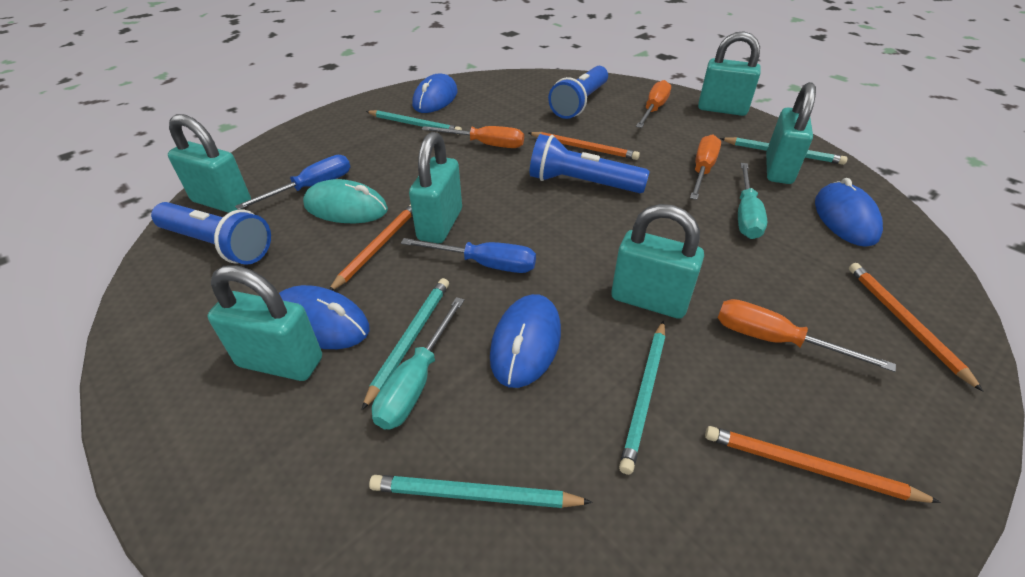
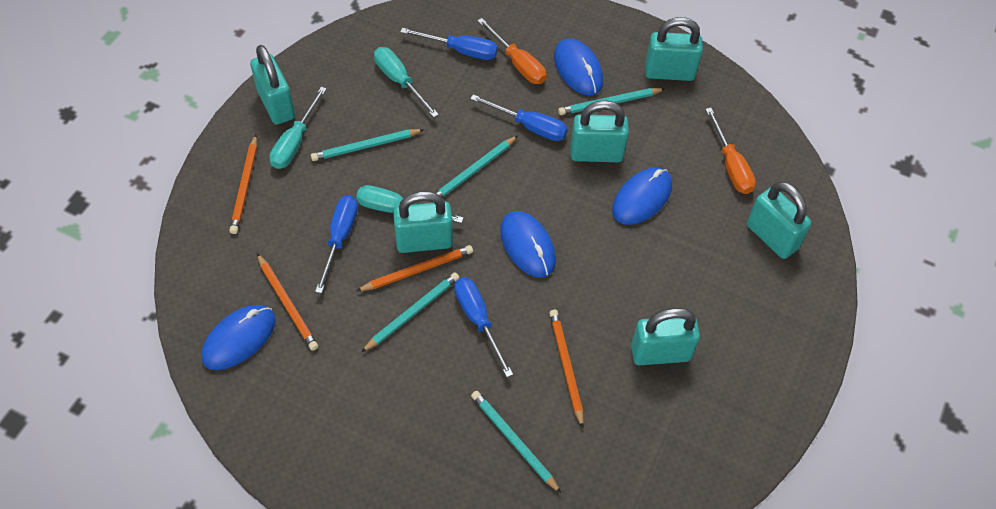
blue flashlight: [151,202,271,265] [530,134,650,193] [548,66,608,119] = 3 -> none = 0
blue screwdriver: [235,155,350,210] [401,238,536,273] = 2 -> [315,196,358,293] [401,28,498,60] [454,277,513,377] [470,94,568,141] = 4
orange screwdriver: [421,126,524,148] [636,80,671,128] [690,135,721,200] [718,299,896,372] = 4 -> [477,18,547,84] [705,108,756,194] = 2
turquoise mouse: [303,179,388,223] = 1 -> none = 0
turquoise screwdriver: [372,297,464,430] [738,163,767,239] = 2 -> [270,87,327,169] [356,185,464,223] [374,47,439,118] = 3

